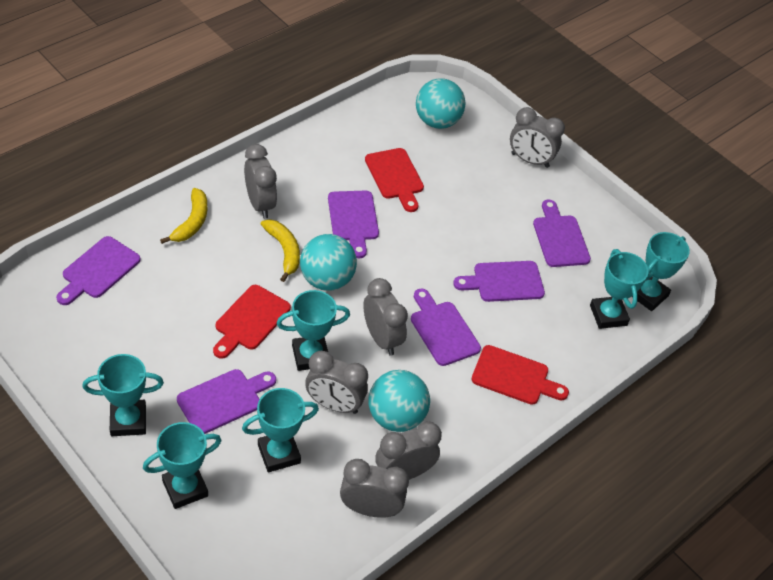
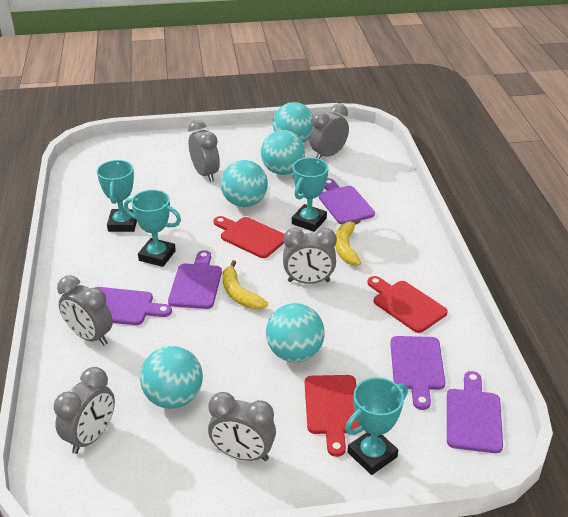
purple cutting board: [56,236,141,305] [177,369,276,434] [328,191,379,258] [411,288,481,366] [453,261,545,302] [533,199,591,267] = 6 -> [95,287,172,325] [168,250,222,309] [319,178,375,224] [390,336,445,410] [447,371,503,453] = 5
turquoise ball: [300,234,357,291] [368,370,430,432] [416,78,466,129] = 3 -> [140,346,203,409] [221,160,268,207] [261,130,305,175] [266,303,325,362] [273,102,313,143] = 5
turquoise trophy: [82,354,164,436] [143,422,222,509] [242,388,319,472] [277,290,350,371] [590,249,648,329] [632,232,690,311] = 6 -> [97,160,137,232] [124,190,181,267] [292,157,329,232] [345,377,408,475] = 4

